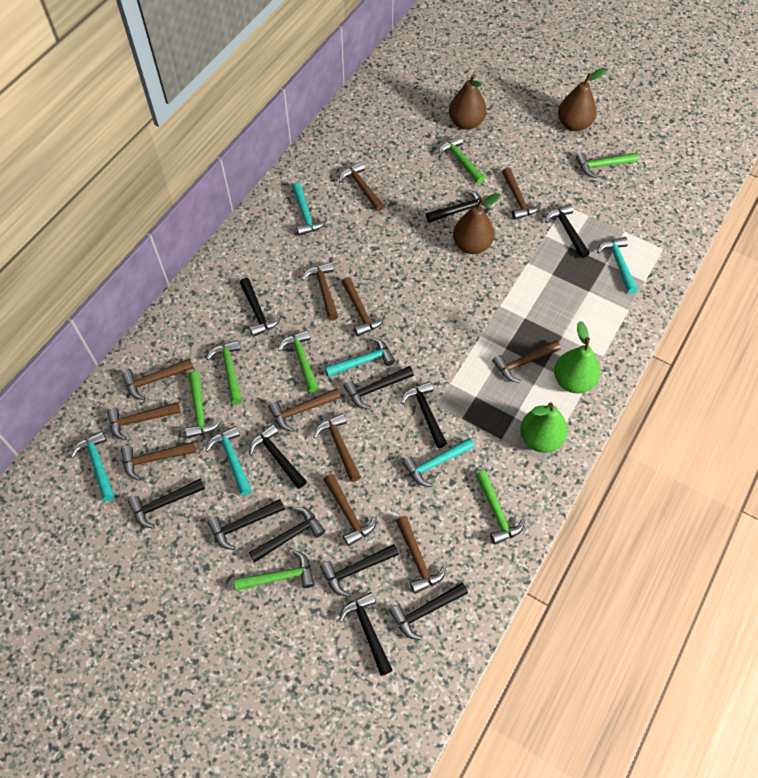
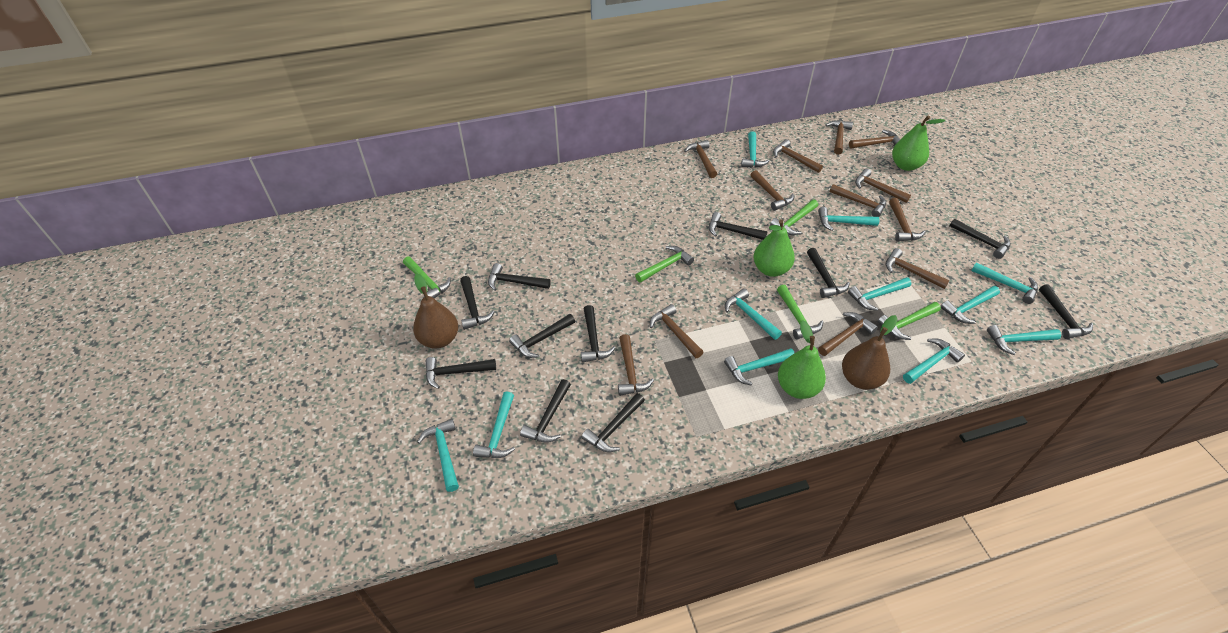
black hammer: [128,478,205,529] [207,499,285,550] [240,278,281,337] [249,424,307,489] [249,507,325,563] [320,544,399,597] [339,592,393,676] [343,366,414,410] [389,583,468,640] [401,381,447,448] [426,190,489,223] [545,204,590,258] = 12 -> [425,357,496,389] [460,276,495,330] [488,263,551,291] [509,314,575,358] [520,379,571,443] [581,305,615,363] [581,393,645,452] [709,212,768,240] [807,248,850,298] [950,218,1011,259] [1039,284,1093,339] = 11
brown pear: [449,74,487,130] [453,193,501,254] [558,68,606,131] = 3 -> [413,273,458,348] [842,315,897,390] = 2
green hammer: [185,372,222,438] [206,340,242,404] [234,550,315,591] [278,330,319,393] [439,136,485,184] [475,470,525,545] [576,152,639,178] = 7 -> [403,256,451,298] [635,246,694,283] [770,199,818,235] [777,285,823,340] [878,302,941,340] = 5
green pear: [520,403,568,453] [554,321,600,393] = 2 -> [754,219,795,277] [778,320,826,399] [892,115,945,171] = 3
turquoise hammer: [70,431,115,501] [205,426,252,496] [292,182,327,236] [325,337,395,377] [402,438,474,487] [597,237,638,294] = 6 -> [417,419,459,492] [473,391,515,458] [724,348,794,385] [725,289,782,340] [741,131,769,168] [818,207,879,231] [848,277,911,311] [903,339,965,384] [941,286,1000,324] [971,262,1038,304] [987,325,1061,355] = 11

